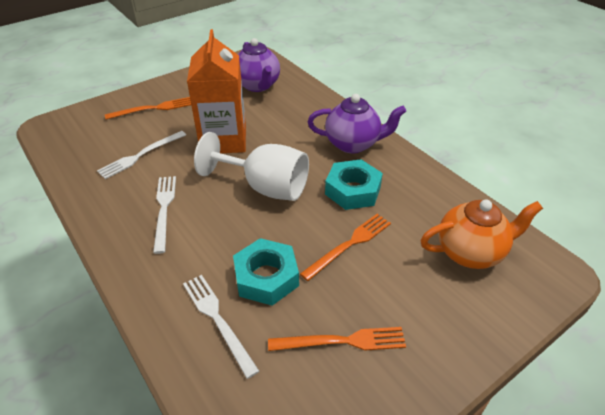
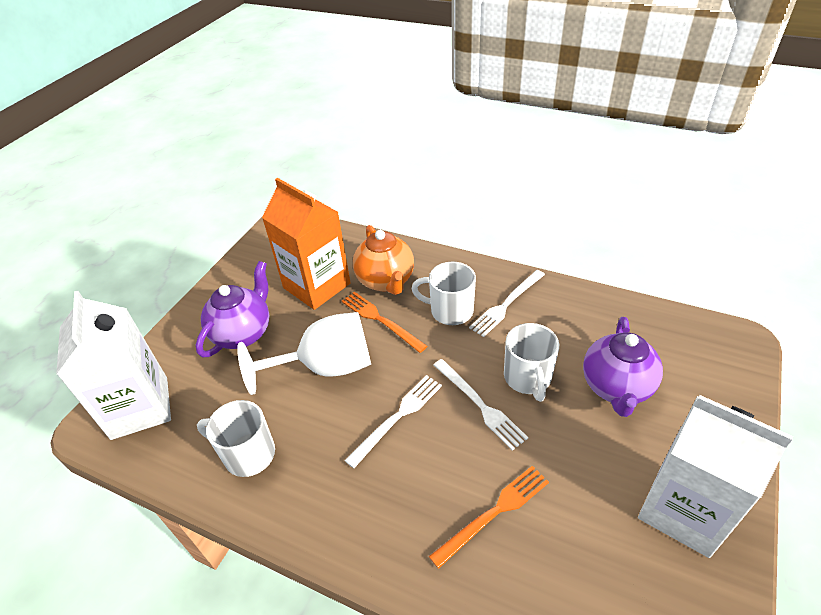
orange fork: [105,97,191,120] [268,327,406,351] [300,214,391,281] = 3 -> [342,292,427,353] [429,466,549,569] = 2
turquoise nut: [233,238,299,306] [325,159,383,210] = 2 -> none = 0
white carton: none = 0 -> [56,291,171,440] [638,395,793,558] = 2
white mug: none = 0 -> [197,400,275,477] [411,262,476,325] [504,323,559,402] = 3

